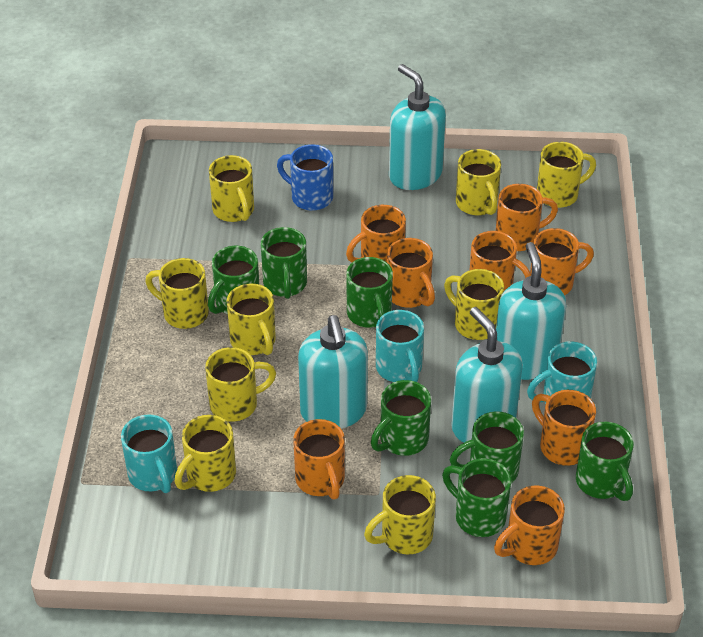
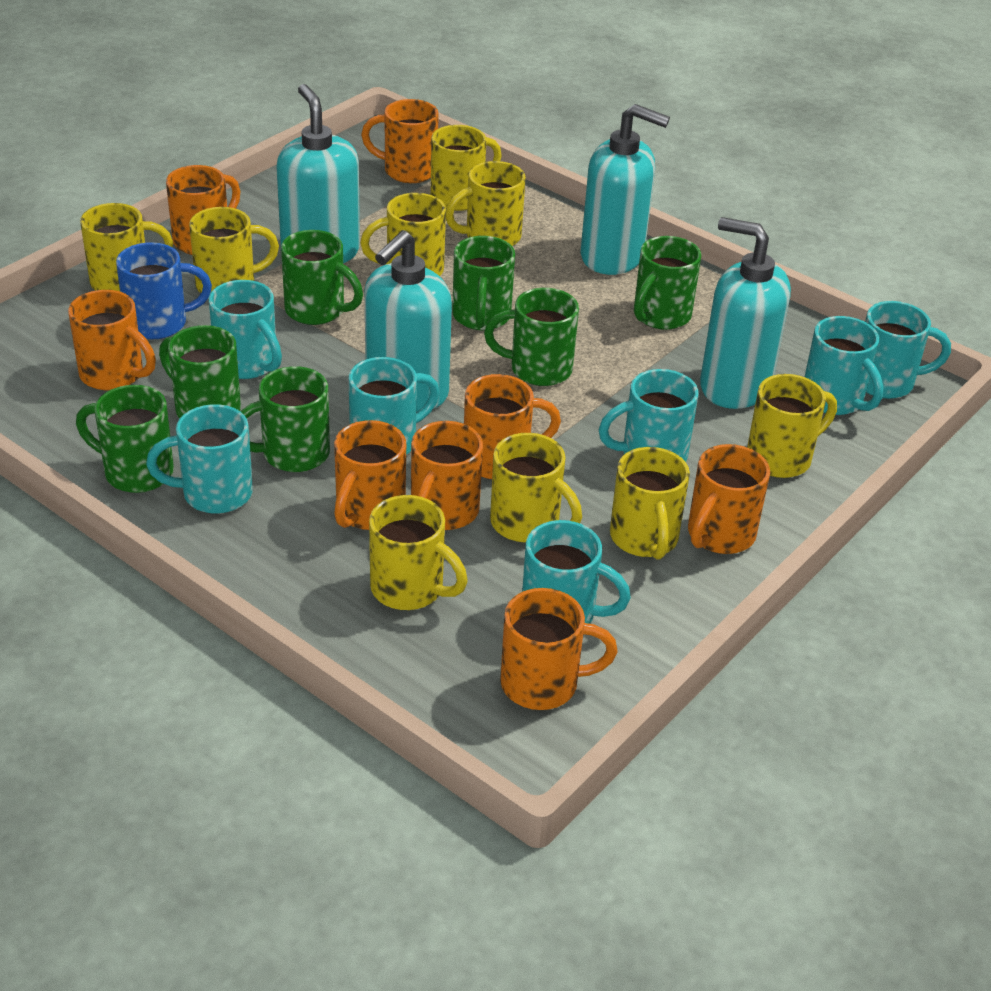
turquoise mug: [121,414,177,493] [376,310,424,382] [527,341,597,404] = 3 -> [146,404,253,514] [209,280,282,379] [348,357,440,455] [522,520,631,624] [599,369,699,462] [805,316,884,415] [865,301,951,399] = 7

